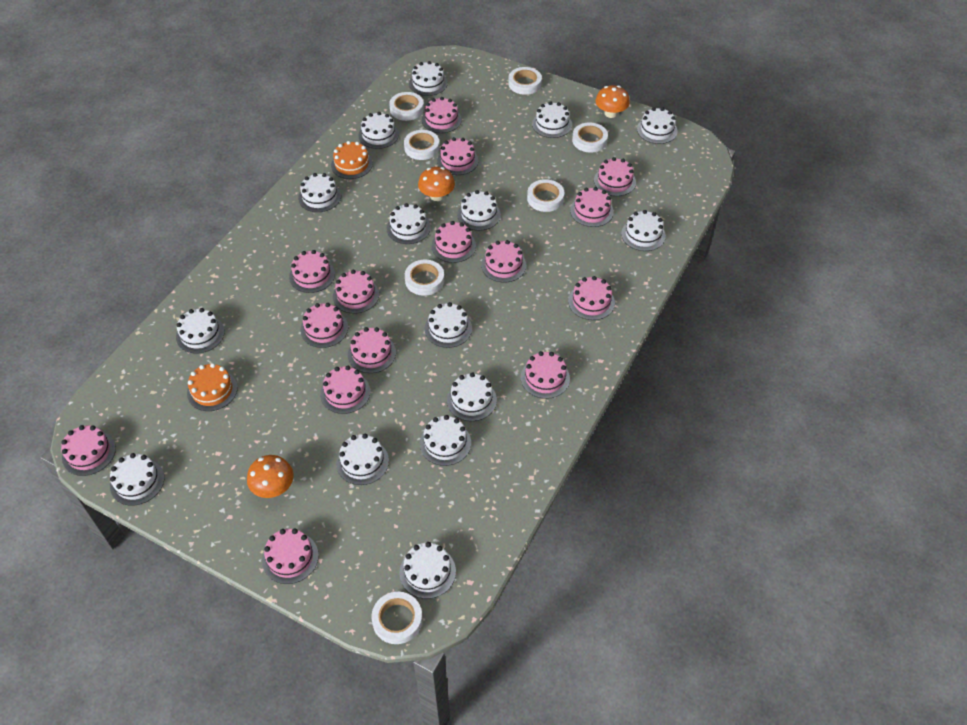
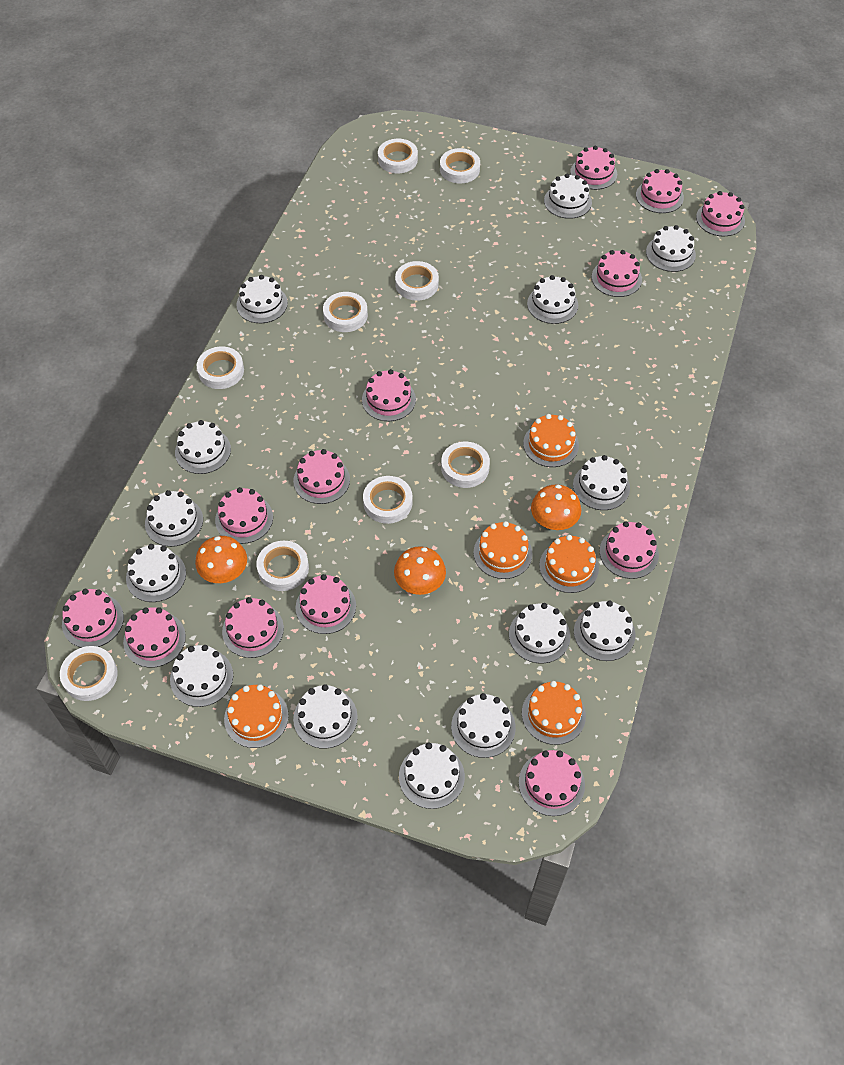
orange cake: [187,363,238,411] [331,141,373,179] = 2 -> [224,684,289,748] [473,521,533,579] [522,681,586,745] [523,414,579,467] [539,535,599,593] = 5
pink cake: [61,425,116,476] [262,529,319,584] [289,250,335,293] [300,303,348,348] [320,366,370,414] [333,270,379,314] [348,327,396,373] [422,97,462,133] [432,221,476,263] [437,137,479,175] [481,240,526,282] [521,351,570,399] [568,276,615,320] [570,187,614,227] [594,157,636,196] = 15 -> [62,589,124,648] [123,607,186,668] [215,487,273,544] [222,597,284,658] [293,449,350,504] [296,574,356,634] [362,369,416,421] [519,750,585,816] [570,146,617,190] [592,250,642,297] [600,521,659,579] [636,169,684,213] [696,191,745,236] = 13
white cake: [110,453,164,506] [176,308,225,353] [298,173,341,212] [336,434,389,485] [359,112,399,149] [387,203,430,244] [399,542,456,599] [409,61,448,96] [420,415,471,466] [425,302,472,348] [447,372,497,421] [457,190,501,231] [532,101,572,138] [621,210,666,251] [637,107,678,144] = 15 -> [126,544,186,602] [145,490,203,547] [170,645,233,707] [175,420,231,474] [236,275,288,323] [293,684,358,749] [399,742,465,809] [451,693,516,758] [509,603,570,664] [527,275,578,324] [544,174,592,219] [573,455,630,510] [574,601,635,661] [646,225,696,272] = 14
white tape: [371,592,422,644] [389,92,424,121] [404,130,439,160] [405,259,444,296] [508,67,542,95] [527,179,564,212] [572,122,608,153] = 7 -> [60,646,118,701] [197,346,244,389] [256,541,309,591] [323,292,368,332] [363,476,413,524] [378,139,418,173] [395,261,439,301] [440,148,480,184] [441,442,490,488] = 9

